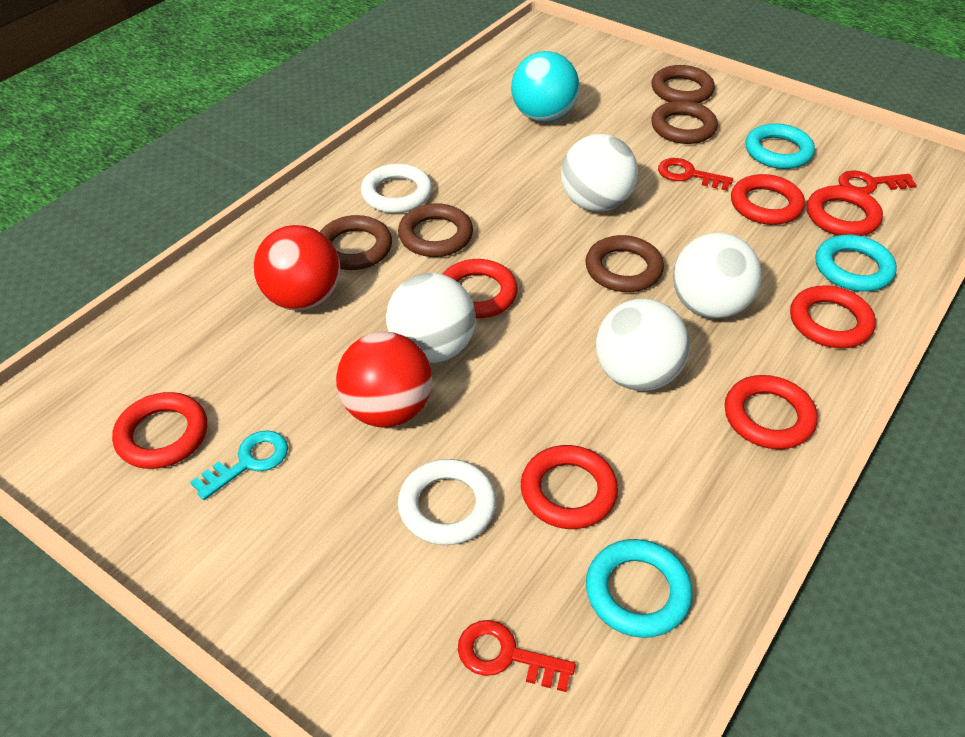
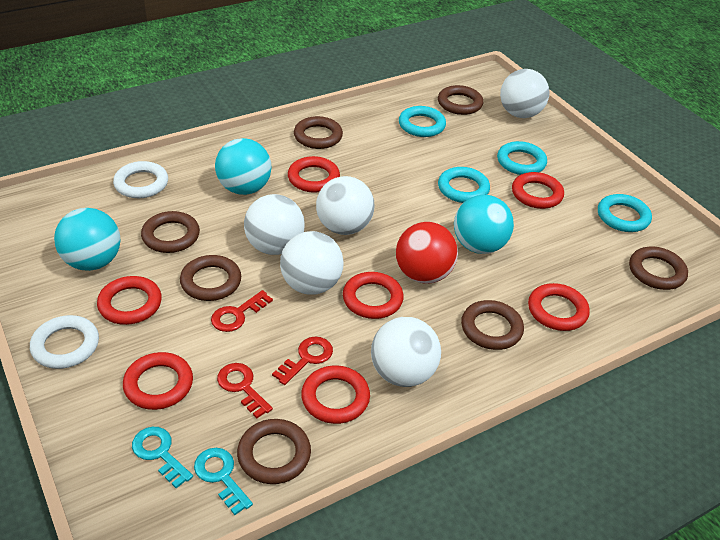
brown ring: [320,215,392,270] [398,203,473,257] [585,235,664,292] [651,101,718,144] [652,65,715,103] = 5 -> [141,211,200,253] [180,255,241,301] [237,419,311,484] [294,116,343,149] [438,85,483,115] [461,300,524,350] [629,247,688,290] = 7
red ball: [254,225,340,311] [336,332,432,427] = 2 -> [396,222,458,284] = 1
turquoise ball: [511,51,579,122] = 1 -> [54,208,121,271] [215,138,271,195] [454,195,514,254] = 3
turquoise key: [190,430,288,500] = 1 -> [132,427,193,488] [194,448,253,515] = 2
turquoise ring: [586,539,693,638] [745,123,815,169] [816,235,897,292] = 3 -> [399,106,446,137] [438,167,490,203] [497,141,547,175] [598,194,652,232] = 4
white ball: [386,273,476,363] [561,134,638,212] [596,299,689,391] [673,233,762,319] = 4 -> [244,194,305,255] [280,231,344,295] [316,176,374,235] [371,317,441,387] [500,69,550,118] = 5

